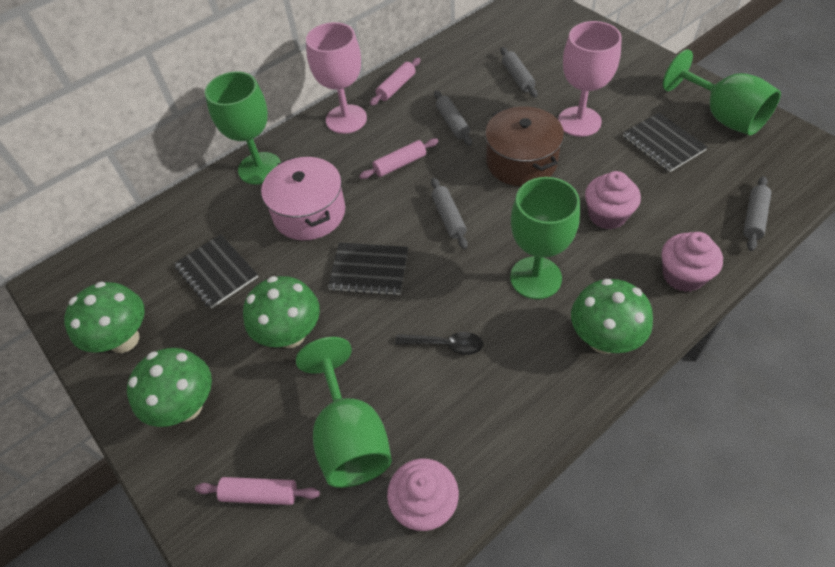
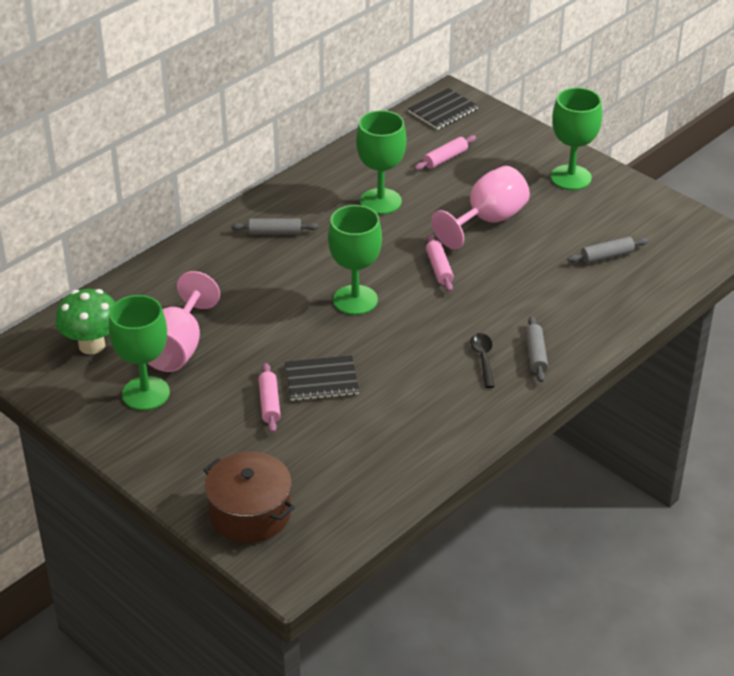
black notebook: [174,234,258,309] [328,242,408,296] [623,113,708,172] = 3 -> [285,355,359,401] [408,88,478,130] = 2
green mushroom: [64,282,145,353] [127,348,212,427] [243,276,320,348] [571,279,653,354] = 4 -> [56,289,115,354] = 1
grey rolling pin: [431,178,468,249] [434,91,472,146] [500,47,538,98] [743,176,771,251] = 4 -> [231,218,318,235] [525,316,548,382] [567,237,648,264] = 3
pink cupcake: [387,458,459,531] [585,171,641,229] [662,232,723,292] = 3 -> none = 0
pink pot: [261,157,345,240] = 1 -> none = 0

